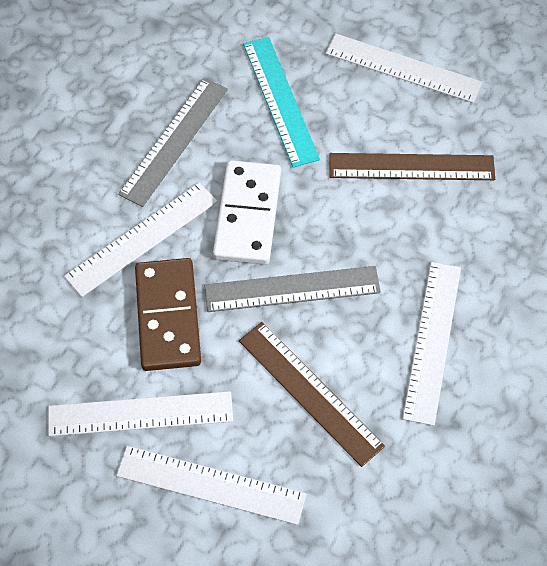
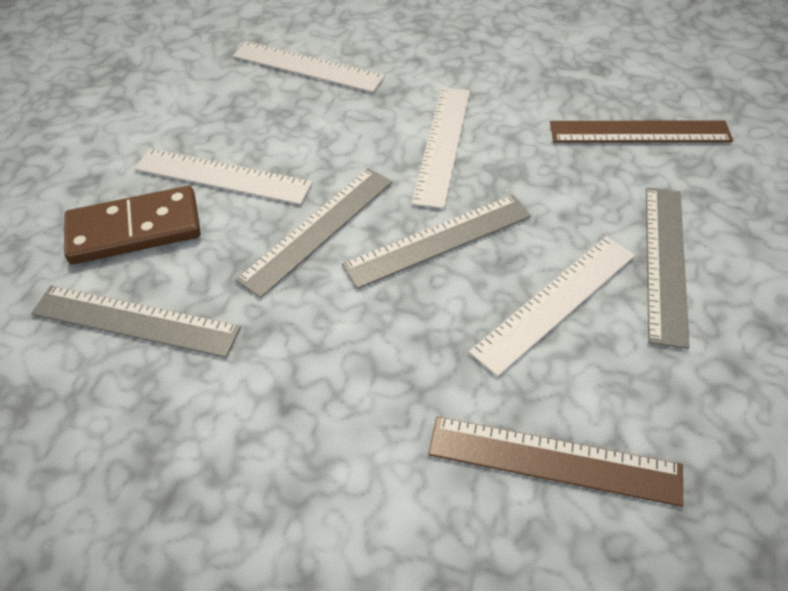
grey ruler: [118,78,228,207] [204,266,381,312] = 2 -> [31,285,241,358] [235,168,392,298] [342,195,531,289] [646,188,690,349] = 4
turquoise ruler: [243,37,320,168] = 1 -> none = 0
white domino: [213,160,281,265] = 1 -> none = 0
white ruler: [48,391,233,436] [64,182,218,297] [116,446,307,525] [325,33,482,103] [402,262,461,426] = 5 -> [134,148,313,205] [233,41,385,93] [411,88,470,209] [469,236,635,377] = 4

